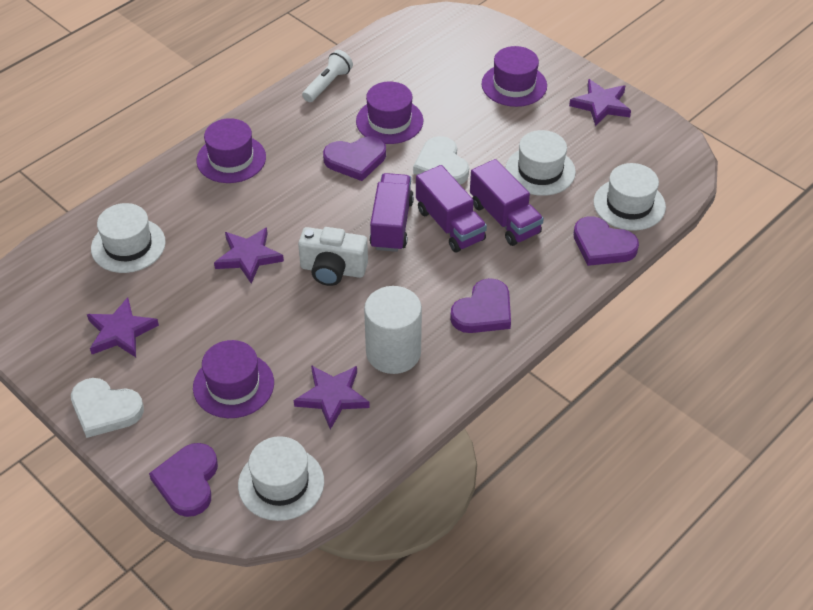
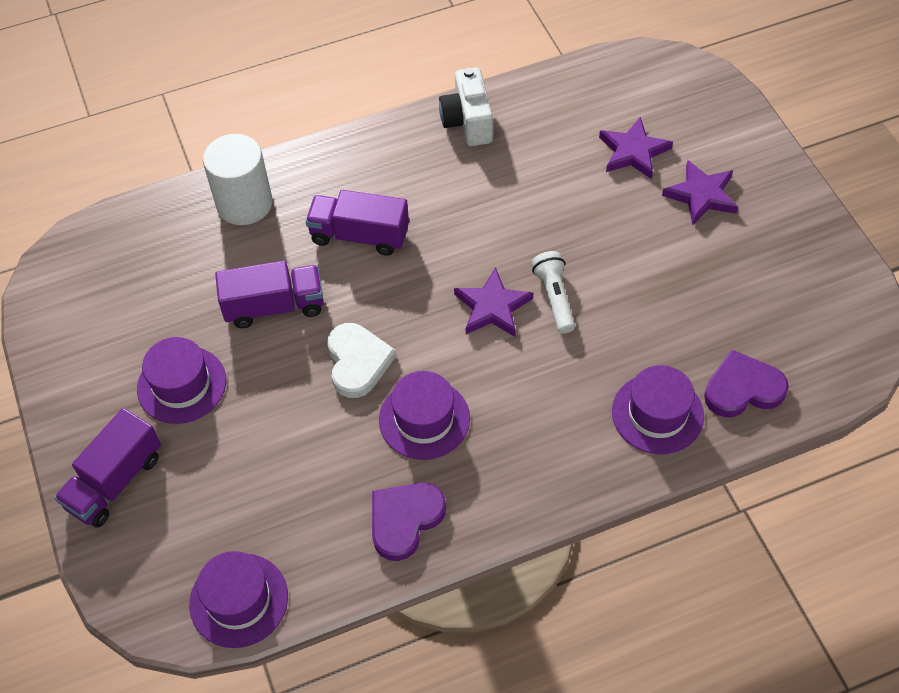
purple heart: [149,443,218,517] [323,136,386,181] [450,278,511,333] [573,216,639,266] = 4 -> [372,483,446,561] [704,350,789,417] = 2
purple star: [87,297,159,357] [214,227,284,284] [294,365,370,430] [569,79,631,126] = 4 -> [454,267,533,337] [599,117,673,179] [662,160,738,225] = 3
white hat: [91,203,166,273] [238,436,324,521] [505,130,576,196] [594,163,666,231] = 4 -> none = 0
white heart: [71,378,144,438] [413,136,469,185] = 2 -> [327,323,396,398] = 1

